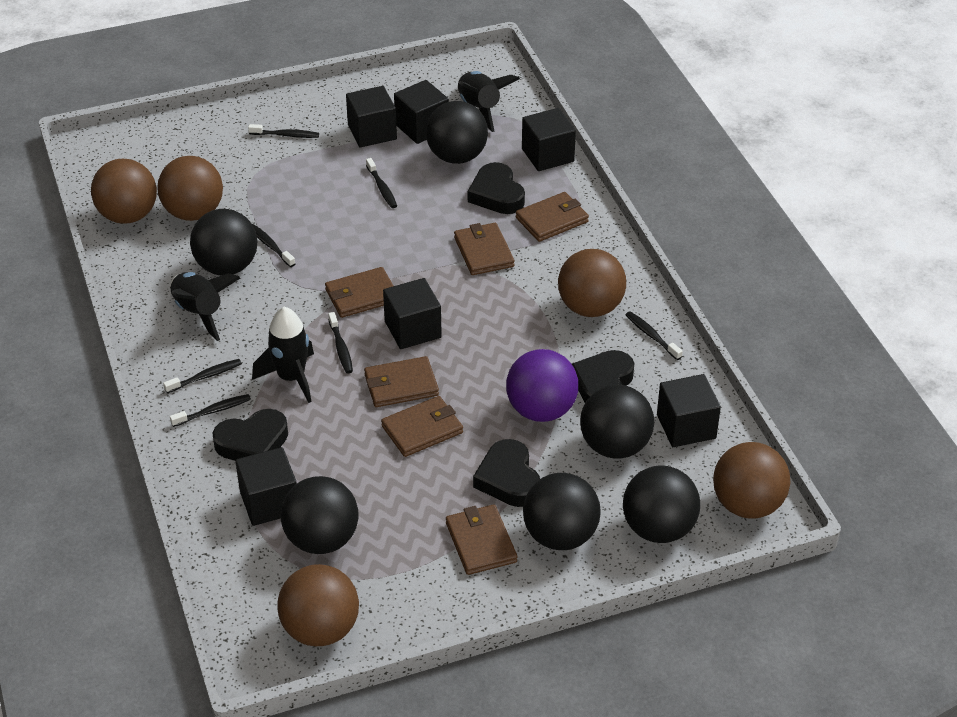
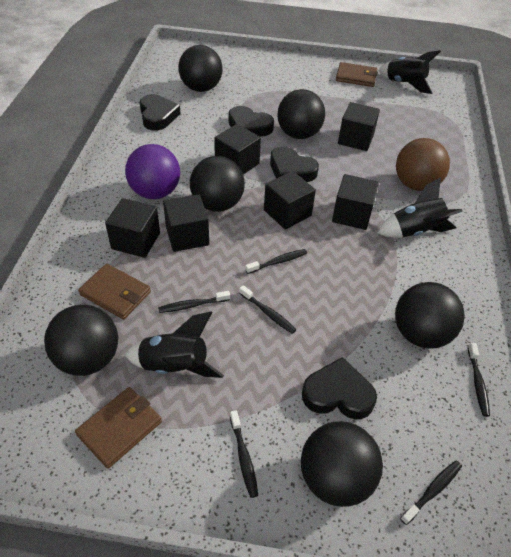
black toothbrush: [163,359,242,393] [170,394,251,427] [248,124,319,138] [252,224,295,267] [328,312,353,373] [366,158,397,208] [626,311,683,360] = 7 -> [158,291,230,313] [230,410,258,498] [239,285,296,334] [245,249,307,274] [400,460,462,525] [467,343,490,417] = 6
brown ball: [91,159,157,223] [157,156,223,221] [277,564,359,646] [558,249,626,317] [713,442,790,519] = 5 -> [396,138,450,191] = 1
brown wallet: [325,267,393,318] [364,356,439,407] [381,396,463,457] [446,504,517,575] [454,223,515,275] [516,192,589,242] = 6 -> [75,387,162,469] [78,264,151,319] [336,62,378,87] = 3

